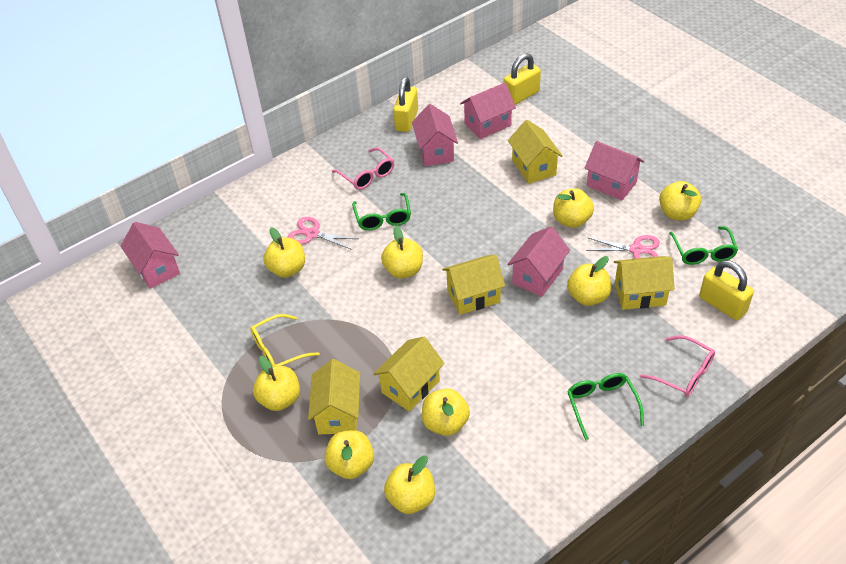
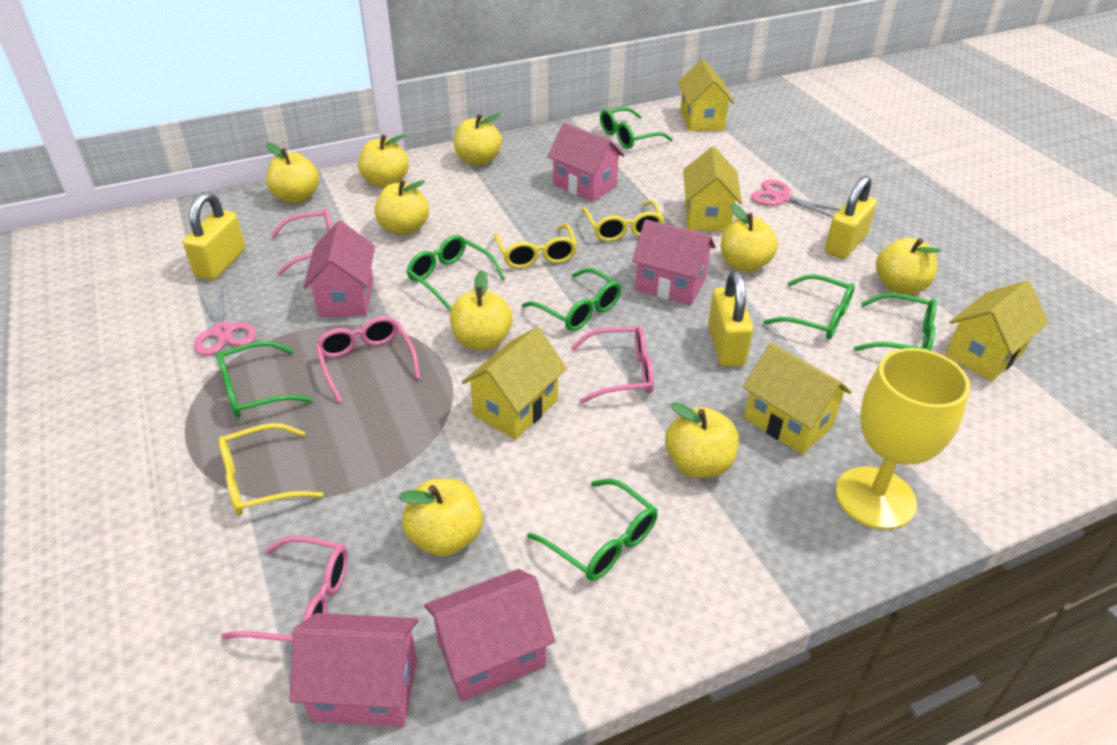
green glasses: [352,193,411,231] [567,373,644,440] [669,226,738,265] = 3 -> [216,341,313,418] [406,235,505,311] [522,268,621,331] [527,479,658,581] [600,107,673,149] [763,274,855,340] [854,293,937,351] = 7
pink glasses: [332,147,394,190] [639,335,715,397] = 2 -> [221,536,348,642] [270,208,332,275] [315,316,420,403] [571,326,654,404] = 4
yellow glasses: [250,314,320,366] = 1 -> [219,423,324,515] [494,223,577,269] [582,200,664,242] = 3
yellow goblet: none = 0 -> [835,348,970,530] = 1

